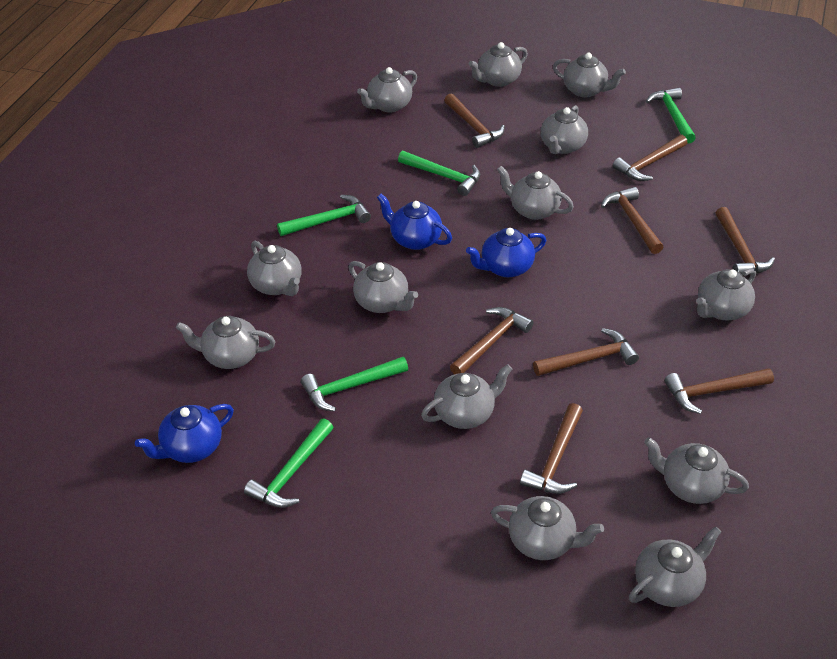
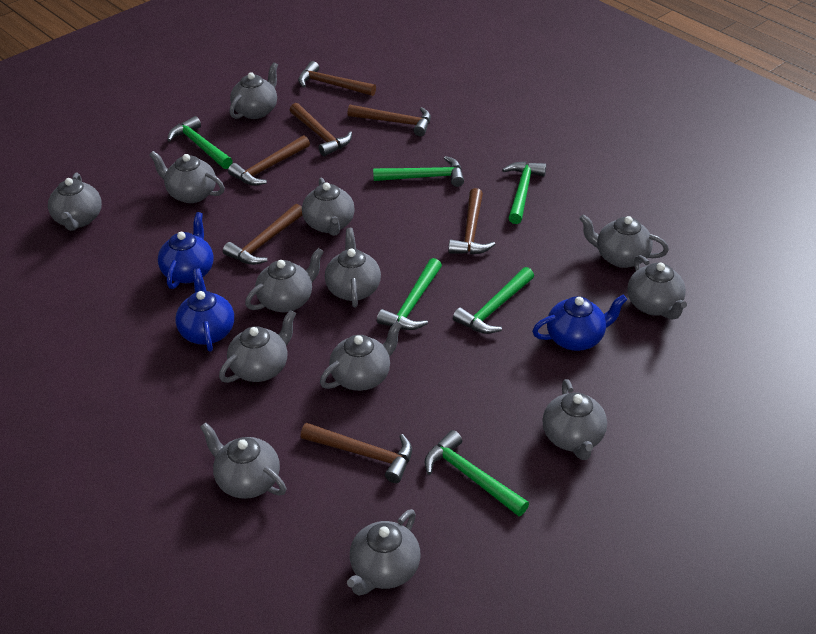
brown hammer: [444,94,505,148] [450,307,534,374] [520,403,583,494] [533,328,639,376] [601,187,663,254] [613,135,687,181] [664,368,774,414] [716,207,775,275] = 8 -> [223,204,302,265] [228,135,310,186] [290,103,352,156] [298,61,376,96] [301,423,412,483] [347,105,431,136] [448,188,495,255] = 7
green hammer: [244,419,334,508] [277,195,371,236] [301,357,408,412] [398,151,480,196] [646,88,696,144] = 5 -> [167,116,233,169] [373,156,464,187] [377,258,442,330] [425,430,529,516] [453,267,534,334] [502,162,546,224] = 6

